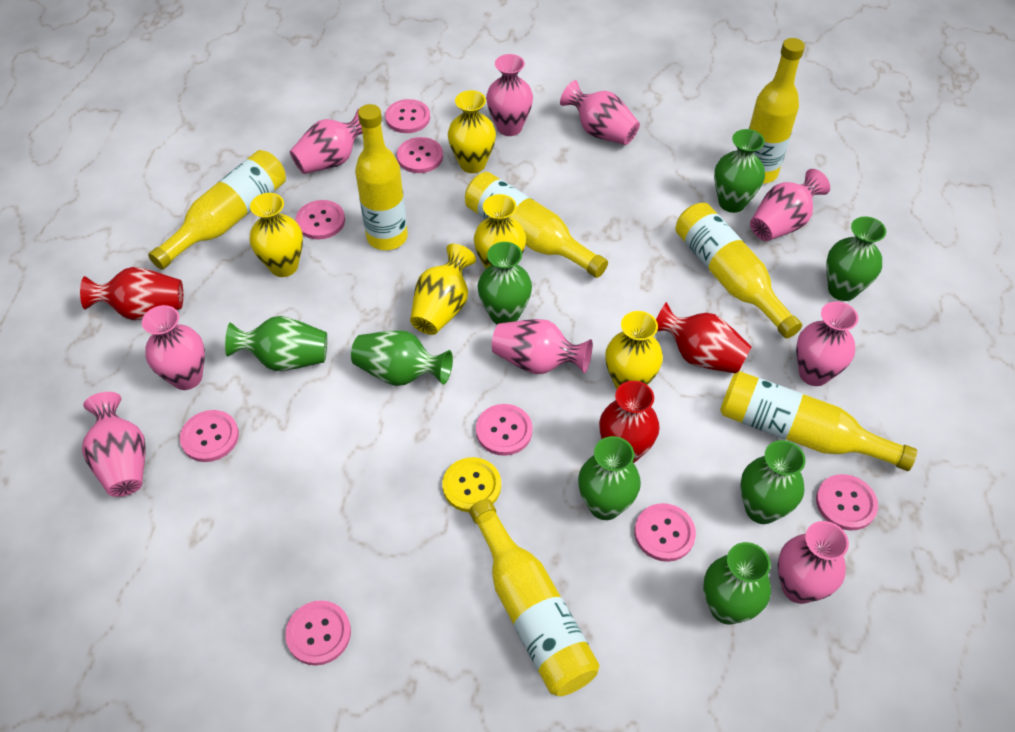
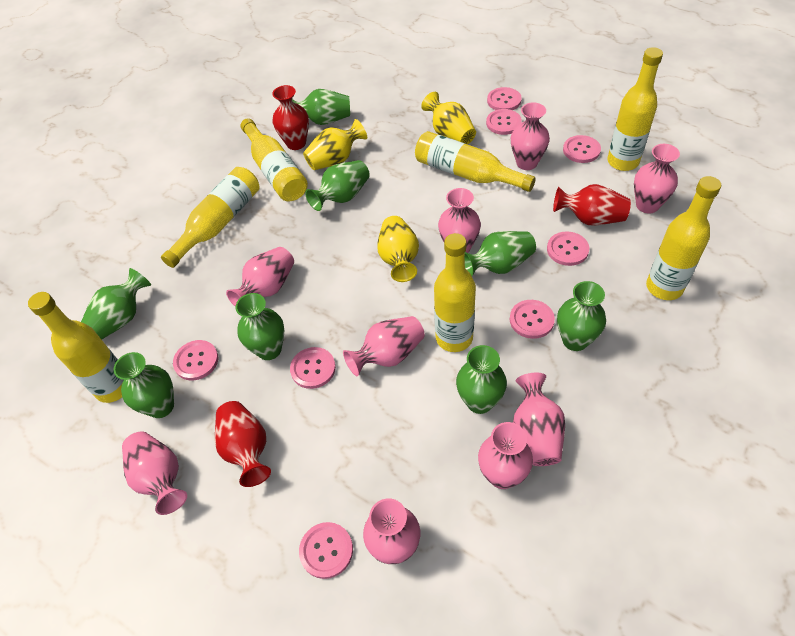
yellow button: [443,457,501,512] = 1 -> none = 0
yellow vase: [249,193,303,277] [410,244,476,335] [448,90,496,173] [474,194,526,269] [605,311,663,389] = 5 -> [303,119,367,170] [377,216,419,282] [421,92,476,145] = 3

